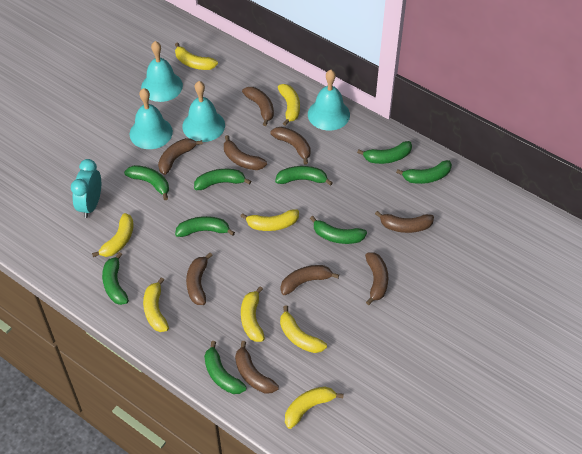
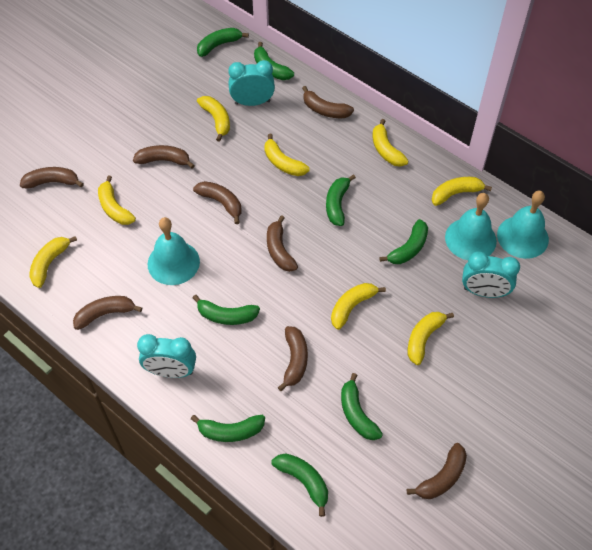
brown banana: [158,138,203,175] [186,253,213,305] [224,135,267,170] [235,341,279,394] [242,87,274,126] [270,127,311,165] [281,265,339,295] [365,252,388,305] [375,211,434,233] = 9 -> [20,167,84,189] [73,296,142,330] [133,145,195,168] [193,181,241,224] [267,215,298,272] [278,326,308,391] [302,86,354,118] [407,443,467,499] = 8
green banana: [102,252,129,305] [124,165,169,200] [175,216,235,237] [194,169,251,190] [204,341,247,394] [275,166,333,186] [310,216,367,244] [357,141,412,164] [396,160,452,184] = 9 -> [191,415,265,442] [193,294,260,325] [197,28,249,57] [254,42,294,80] [272,453,328,517] [326,174,356,226] [341,373,383,440] [379,219,428,264] = 8
turquoise bell: [129,88,173,149] [141,41,183,102] [182,81,225,142] [308,70,350,131] = 4 -> [148,217,200,285] [445,193,497,260] [497,191,549,259] = 3
turquoise clock: [71,159,101,218] = 1 -> [137,334,196,378] [228,60,275,106] [462,252,520,298] = 3

